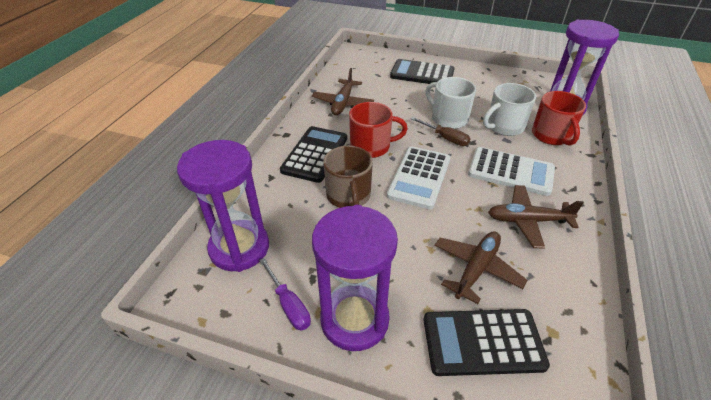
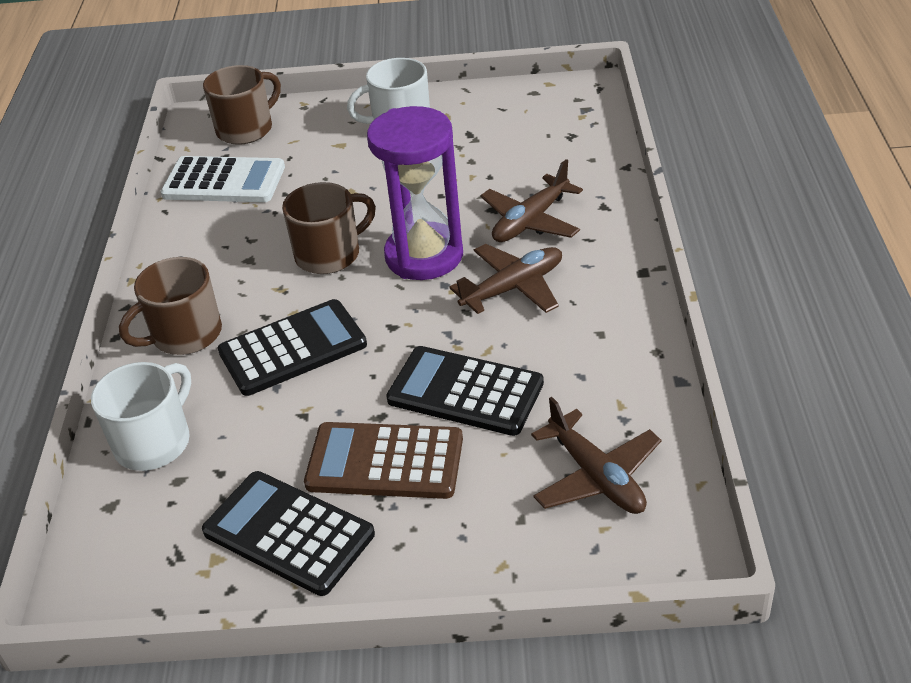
brown calculator: none = 0 -> [304,422,463,499] = 1
brown mug: [323,146,373,208] = 1 -> [119,257,222,355] [203,65,281,145] [282,182,376,274] = 3
brown screwdriver: [411,117,471,146] = 1 -> none = 0
purple hourglass: [177,140,269,272] [312,205,398,351] [550,20,619,116] = 3 -> [367,106,463,280] = 1
purple screwdriver: [259,258,311,330] = 1 -> none = 0
red mug: [349,102,408,158] [532,91,586,146] = 2 -> none = 0
white calculator: [387,146,450,209] [468,147,555,196] = 2 -> [161,156,285,202] = 1

